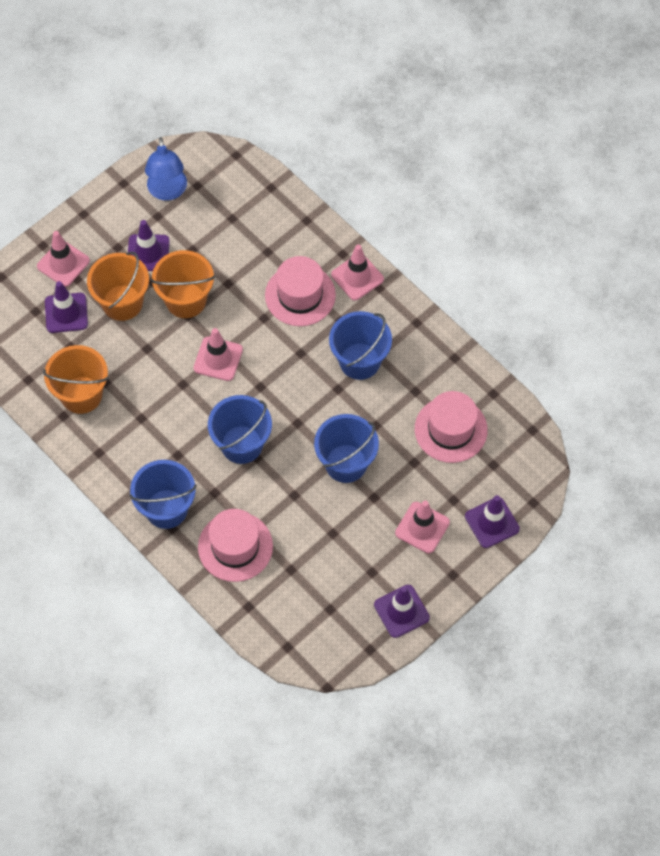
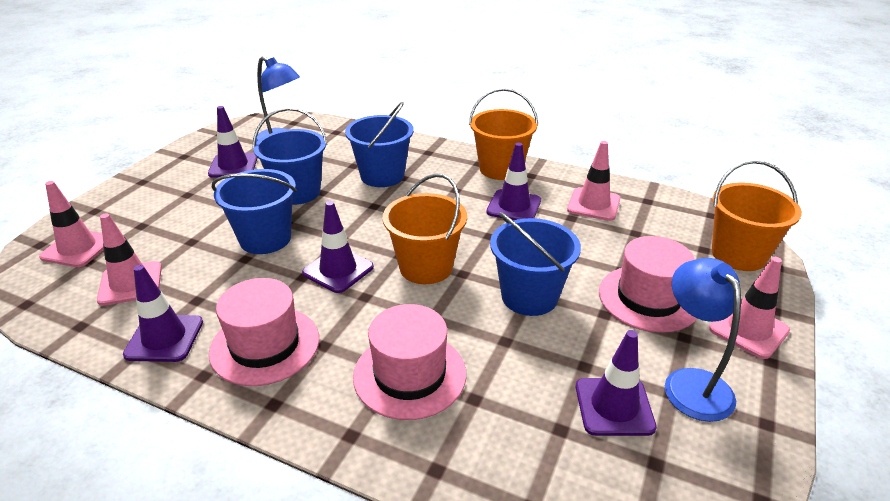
blue lamp: [145,137,187,200] = 1 -> [256,56,300,142] [665,258,741,422] = 2
purple traffic cone: [45,281,88,333] [128,220,170,271] [374,585,430,638] [465,495,520,548] = 4 -> [123,265,203,362] [208,106,258,178] [302,201,374,293] [486,143,541,220] [576,330,657,436] = 5

